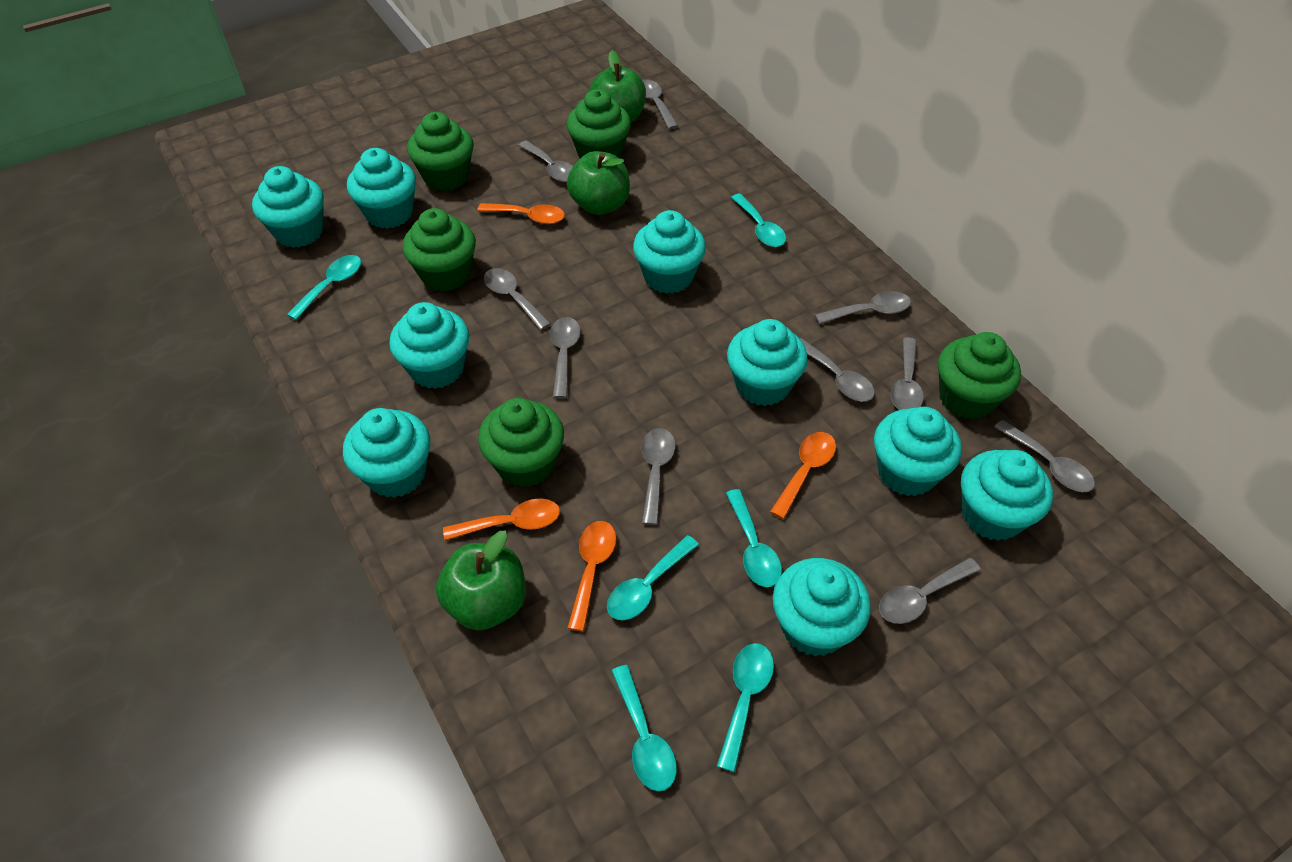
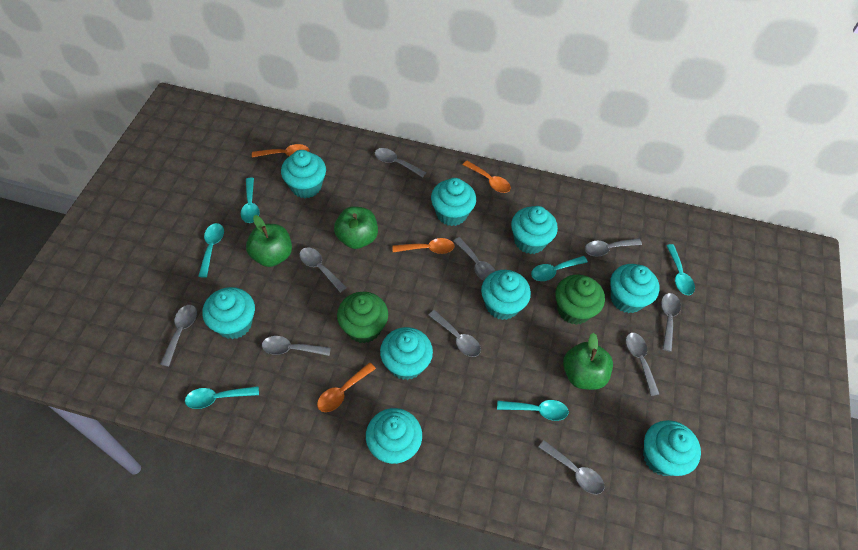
green cupcake: [402,208,476,292] [407,112,474,191] [478,398,564,487] [567,89,631,159] [938,332,1021,420] = 5 -> [337,292,388,343] [555,274,605,325] = 2

